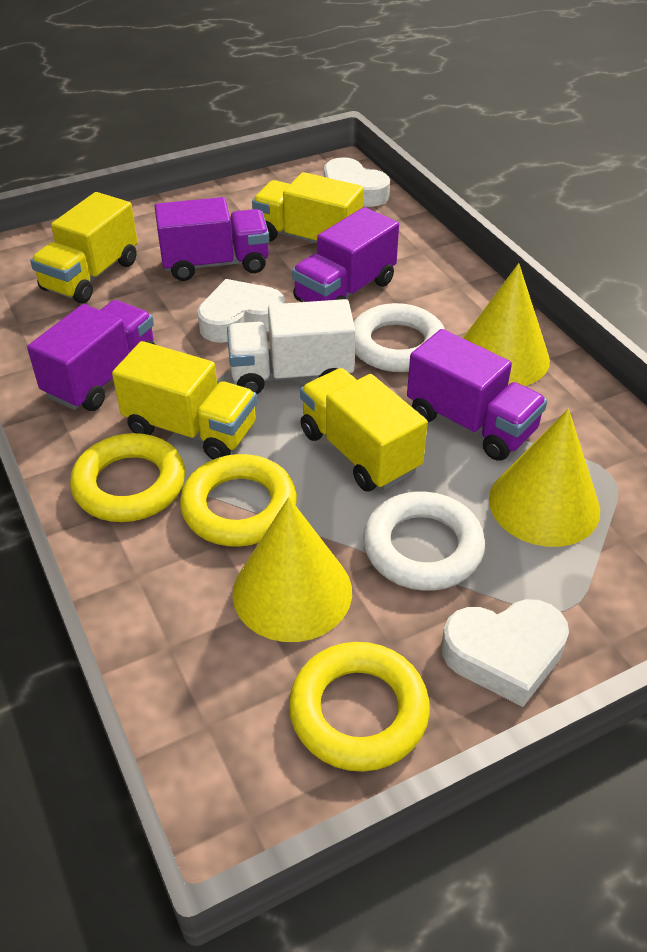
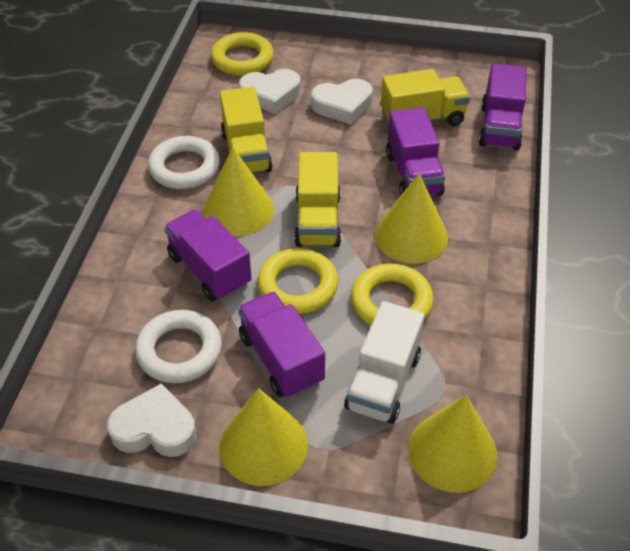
yellow cone: [233,497,352,642] [463,263,550,386] [489,409,600,547] = 3 -> [203,147,274,236] [219,388,308,486] [375,173,448,264] [408,395,498,493] = 4
yellow truck: [30,192,138,303] [112,341,257,459] [252,172,364,243] [300,368,428,492] = 4 -> [220,87,273,173] [294,152,341,247] [381,69,470,126] = 3

